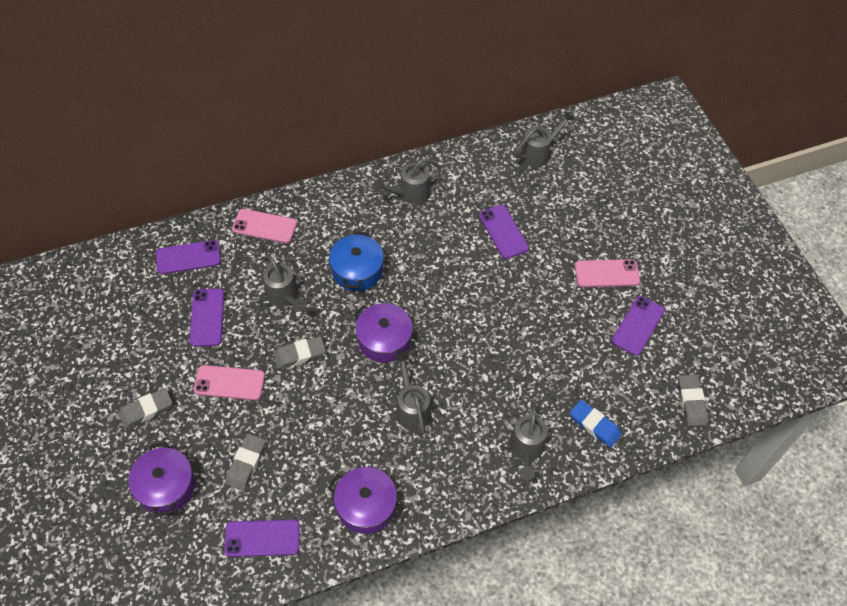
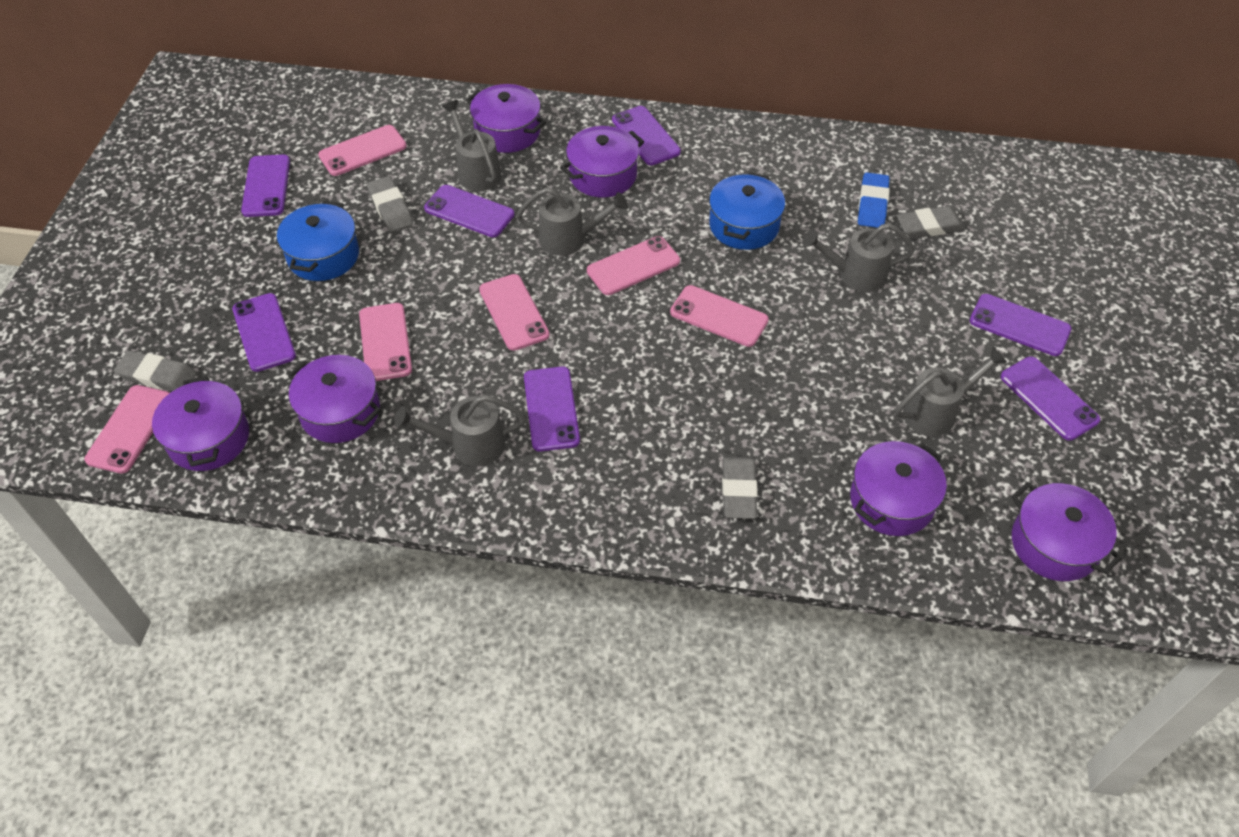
blue pot: [329,231,384,291] = 1 -> [277,201,359,281] [709,172,785,250] = 2
pink phone: [194,365,265,400] [232,209,297,243] [575,259,640,287] = 3 -> [84,385,170,474] [318,125,407,176] [359,303,412,381] [479,274,550,351] [587,236,680,295] [670,285,769,347] = 6
purple phone: [156,240,221,274] [190,288,224,347] [224,519,300,557] [479,205,529,259] [612,296,665,356] = 5 -> [232,293,296,372] [241,154,290,217] [424,185,514,237] [524,366,580,452] [612,106,681,165] [970,294,1071,356] [1001,356,1100,441] = 7
purple pot: [129,442,195,517] [328,467,404,534] [353,303,415,363] = 3 -> [152,376,249,471] [288,355,381,443] [466,84,546,153] [560,126,644,198] [850,441,947,536] [1011,482,1122,581] = 6

